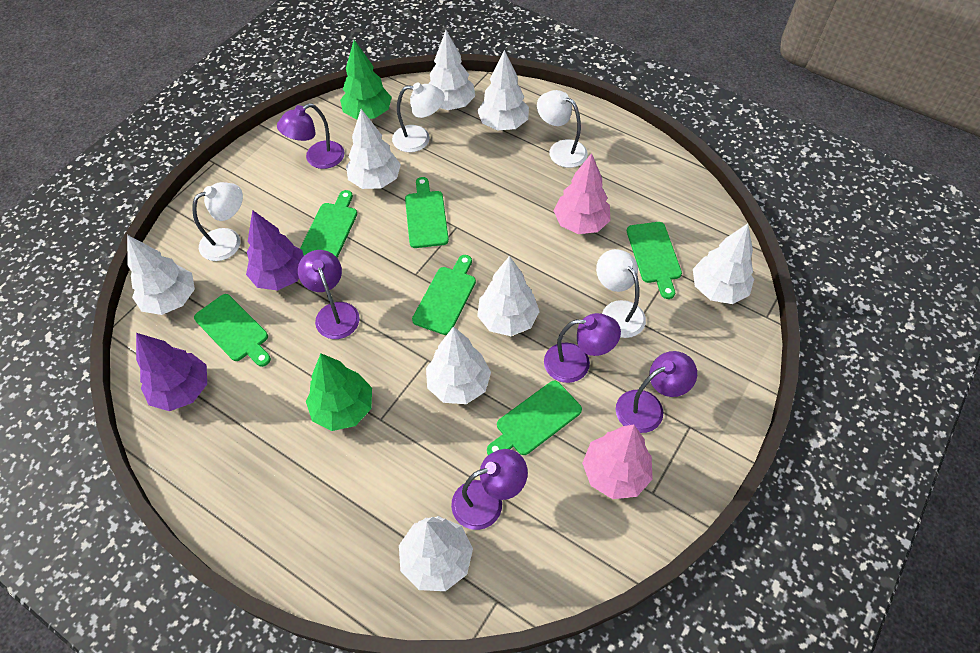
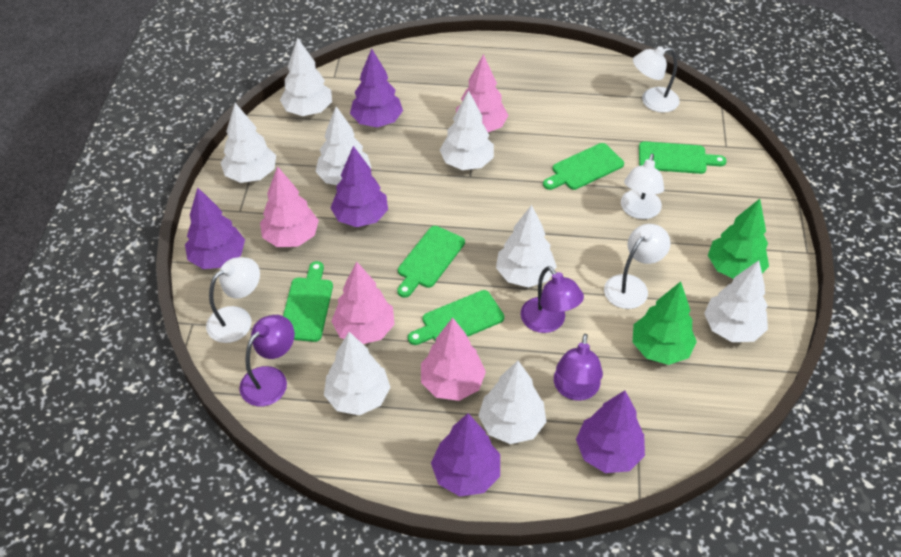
green cutting board: [194,294,271,367] [300,190,357,258] [405,177,449,248] [412,255,476,335] [487,381,582,455] [627,222,682,299] = 6 -> [283,261,333,342] [397,226,465,298] [408,290,504,345] [543,143,624,190] [639,141,727,174] = 5
pink tree: [554,153,611,234] [582,424,653,499] = 2 -> [260,166,319,247] [331,262,395,344] [421,318,486,401] [456,54,508,132] = 4
purple lamp: [277,103,345,169] [298,250,360,339] [451,449,528,530] [544,313,621,383] [616,351,697,433] = 5 -> [239,315,295,406] [521,266,584,333] [554,334,603,401] = 3
purple tree: [136,333,207,411] [246,210,304,291] = 2 -> [185,187,245,269] [331,146,388,227] [350,49,403,127] [431,413,500,496] [576,390,645,473] = 5

